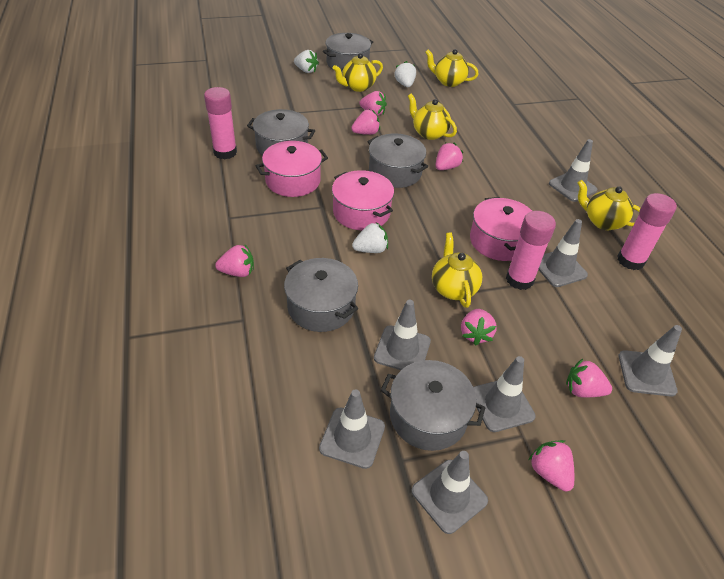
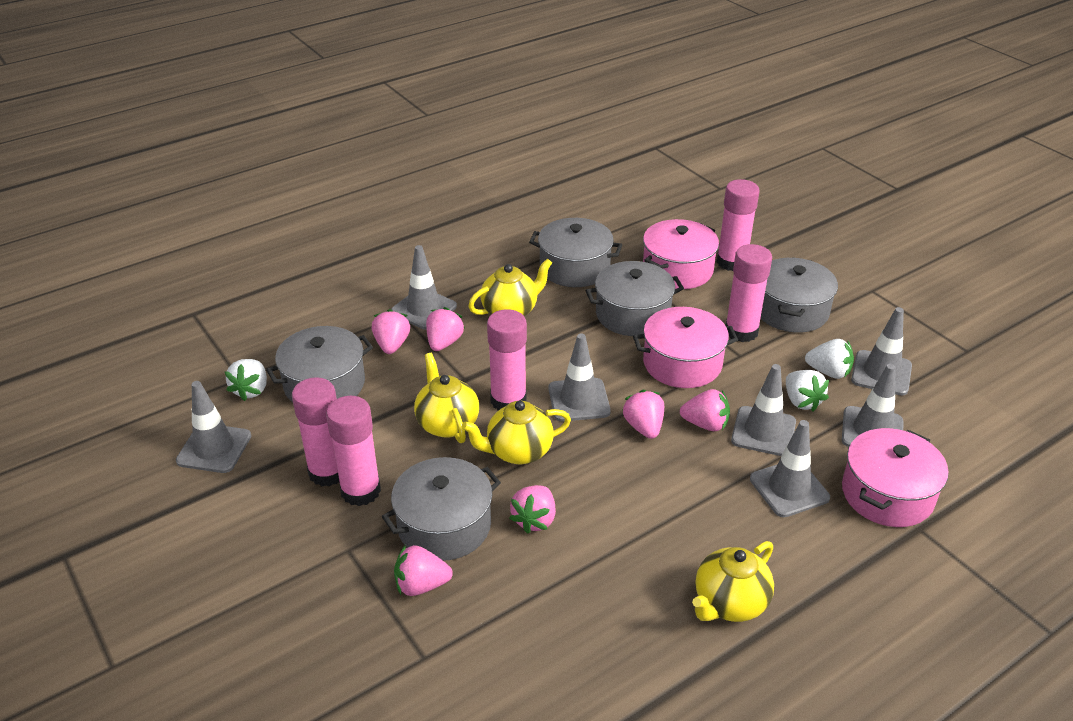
pink glue stick: [204,87,237,159] [506,211,556,290] [617,193,677,270] = 3 -> [292,377,339,486] [326,396,381,506] [487,309,527,410] [717,179,760,271] [725,244,772,342] = 5
pink strawberry: [215,245,254,277] [351,110,380,135] [359,91,387,116] [435,143,463,170] [461,309,497,346] [528,440,574,491] [566,359,612,398] = 7 -> [372,309,410,354] [394,545,453,596] [426,307,465,351] [509,485,556,534] [622,390,664,439] [680,389,730,431] = 6
yellow teapot: [333,53,383,92] [408,94,457,140] [425,49,478,87] [432,232,482,308] [578,180,641,230] = 5 -> [414,353,479,443] [462,401,571,464] [468,258,552,316] [692,541,774,622] = 4

